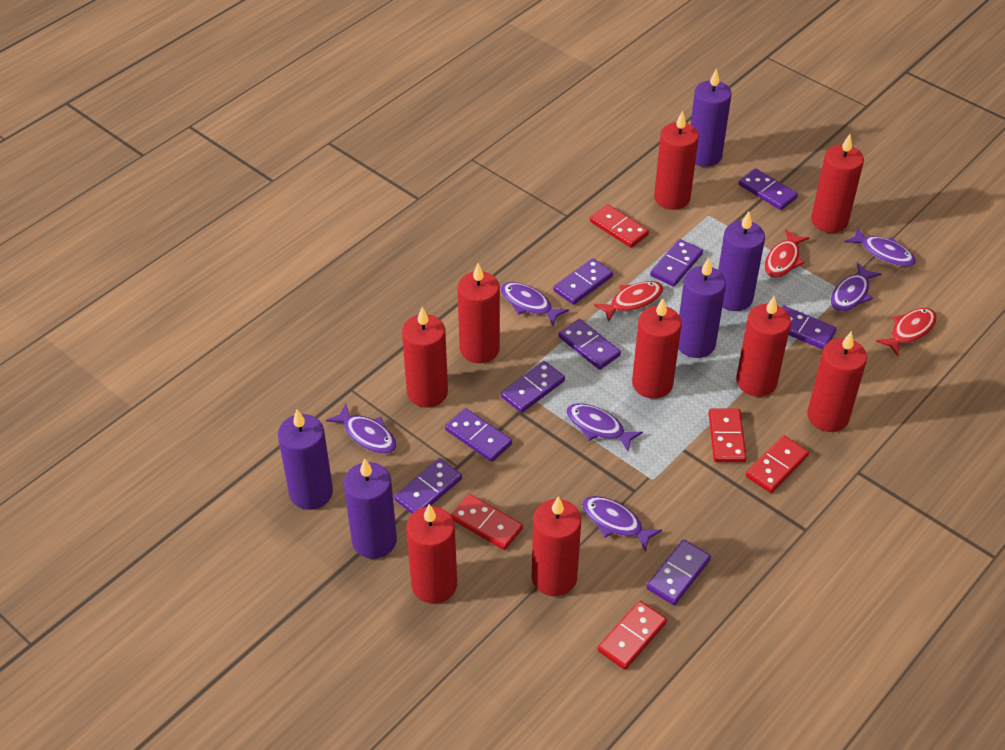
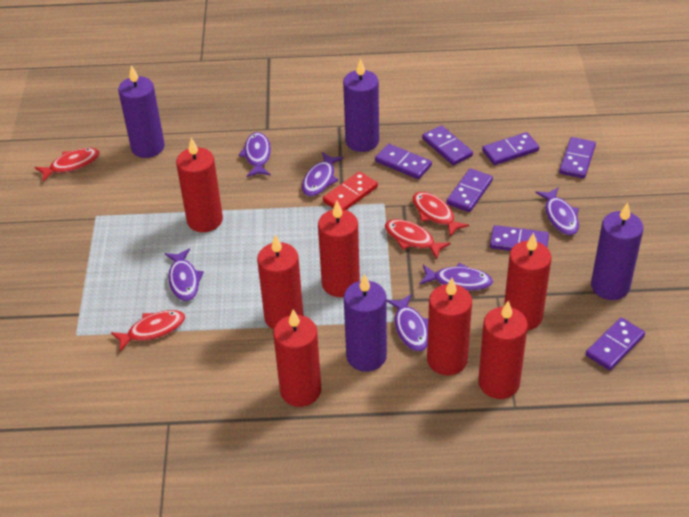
purple candle: [278,410,333,510] [344,458,397,559] [678,258,726,358] [690,68,732,167] [718,211,765,311] = 5 -> [118,65,165,158] [343,58,379,152] [344,274,387,372] [591,202,643,300] = 4
purple domino: [394,458,462,514] [445,408,512,462] [501,361,565,413] [553,258,613,305] [559,319,621,370] [646,540,711,605] [650,239,703,287] [739,168,798,210] [781,305,837,350] = 9 -> [375,144,432,179] [422,125,473,165] [446,168,493,212] [482,132,539,165] [490,225,549,251] [559,137,596,179] [586,318,645,371] = 7
red candle: [402,307,448,407] [406,504,457,604] [458,263,500,363] [532,496,581,596] [632,298,682,399] [654,111,699,210] [736,296,791,397] [807,331,867,432] [811,134,864,233] = 9 -> [176,137,223,232] [257,234,303,330] [273,309,321,407] [318,201,360,297] [427,278,472,375] [478,301,528,399] [504,233,551,330] = 7
red domino: [451,494,523,550] [590,204,649,248] [597,601,667,670] [709,408,747,462] [746,435,809,493] = 5 -> [323,171,378,210] = 1
red fish: [594,281,664,322] [765,229,809,278] [876,308,937,356] = 3 -> [35,148,100,182] [111,310,185,352] [385,219,451,259] [412,192,469,237] = 4

